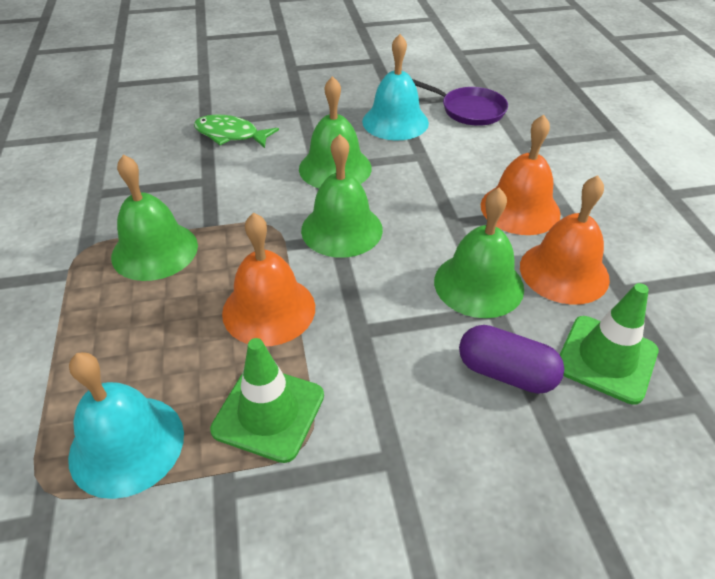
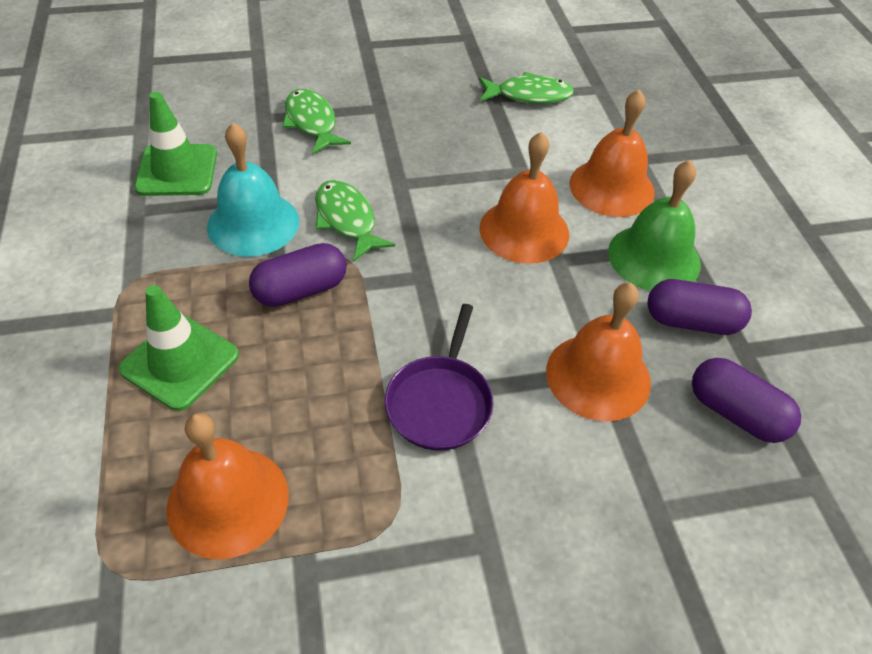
green bell: [111,155,198,281] [299,76,372,188] [301,134,383,258] [434,188,524,318] = 4 -> [608,160,701,291] = 1
green fish: [194,115,279,148] = 1 -> [282,89,351,155] [315,180,395,262] [479,72,574,104] = 3
orange bell: [222,213,315,346] [481,115,561,235] [520,175,610,305] = 3 -> [166,413,289,559] [479,132,569,264] [546,282,651,422] [570,89,655,217] = 4
purple capsule: [459,325,564,394] = 1 -> [249,243,347,307] [647,279,752,335] [692,358,801,443] = 3
turquoise bell: [68,352,184,499] [362,34,429,141] = 2 -> [207,123,299,257] = 1

